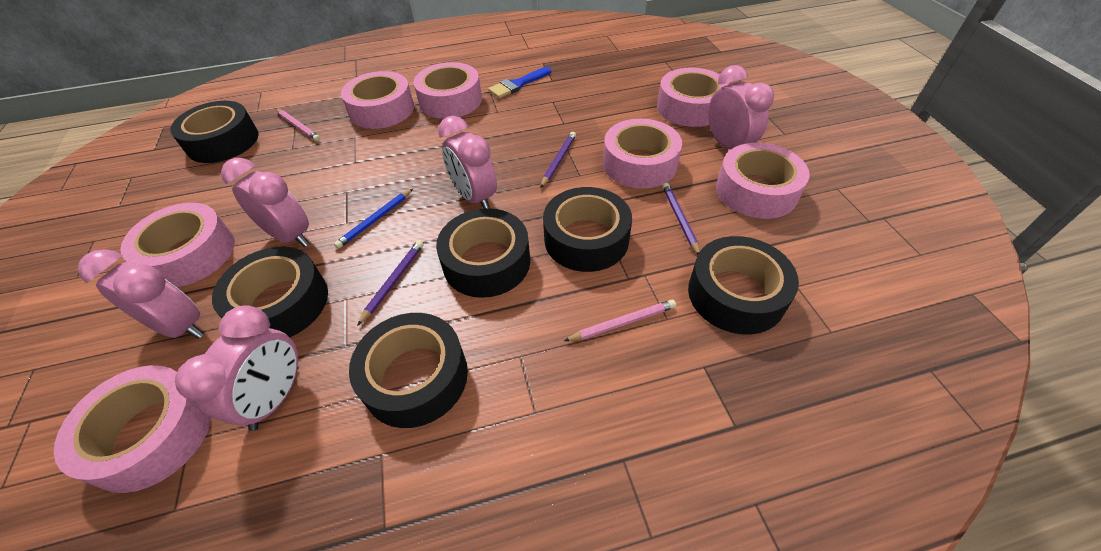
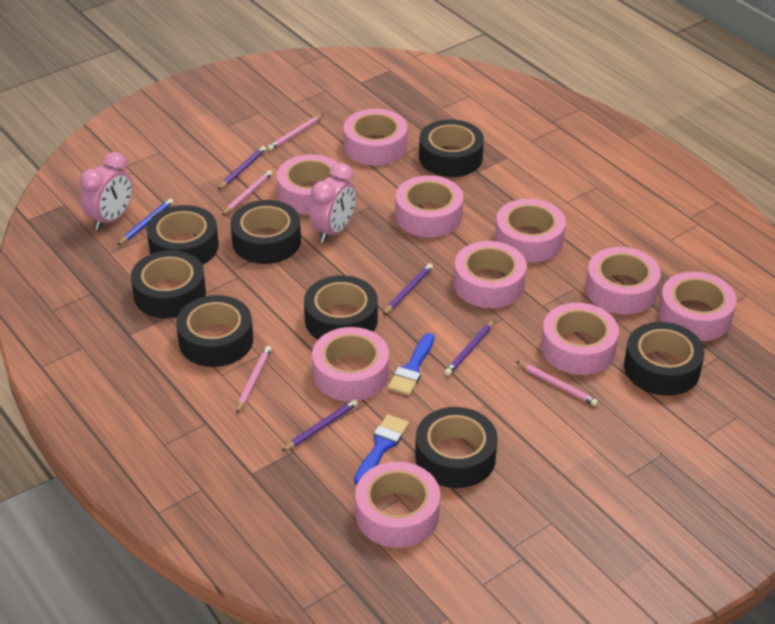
black tape: [170,101,259,163] [212,247,328,337] [349,313,468,428] [436,208,530,298] [543,187,632,272] [688,236,799,334] = 6 -> [131,250,206,318] [146,205,219,265] [176,295,253,367] [230,200,301,264] [304,275,378,340] [415,407,498,488] [419,119,484,177] [624,322,705,396] = 8
blue brush: [488,67,551,98] = 1 -> [354,414,409,485] [388,333,434,396] = 2
pink clock: [77,249,204,339] [175,305,298,431] [221,158,309,247] [438,116,497,209] [708,65,774,149] = 5 -> [79,152,133,231] [310,163,356,243] = 2
pink pencil: [276,109,320,141] [564,300,676,341] = 2 -> [222,170,272,215] [236,346,272,414] [267,115,323,151] [516,361,598,406] = 4
pink tape: [54,365,211,493] [120,203,235,287] [341,71,414,129] [413,62,482,119] [603,119,682,188] [657,67,730,127] [716,143,810,219] = 7 -> [277,154,343,215] [312,327,389,401] [343,109,407,166] [355,462,440,548] [395,175,463,237] [454,241,527,308] [495,199,566,262] [541,303,619,375] [585,247,661,314] [658,272,737,341] = 10
purple pencil: [357,241,424,326] [541,132,576,187] [662,183,700,254] = 3 -> [218,146,266,190] [281,399,358,452] [383,263,433,315] [444,320,495,376] = 4

